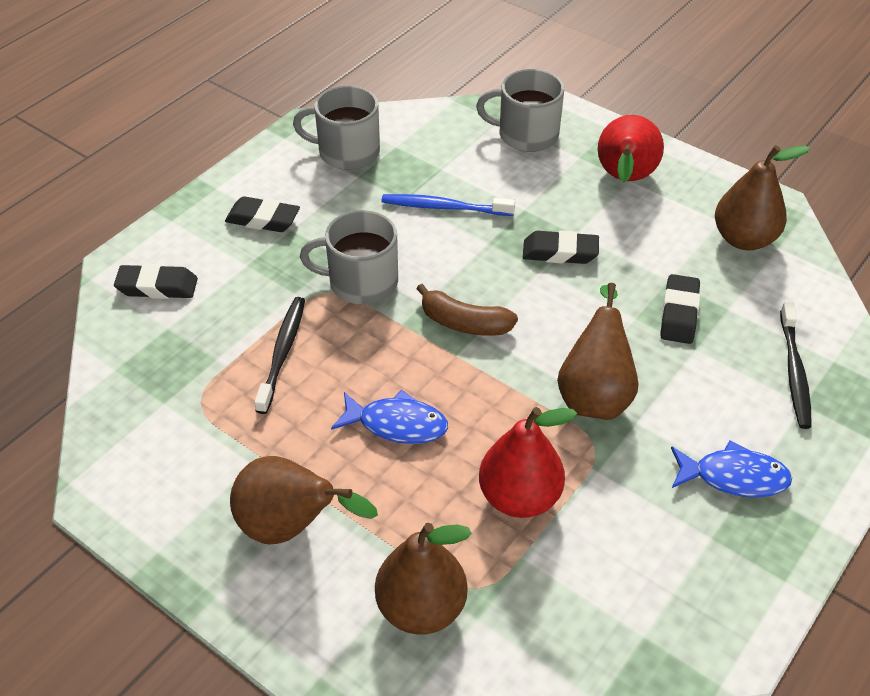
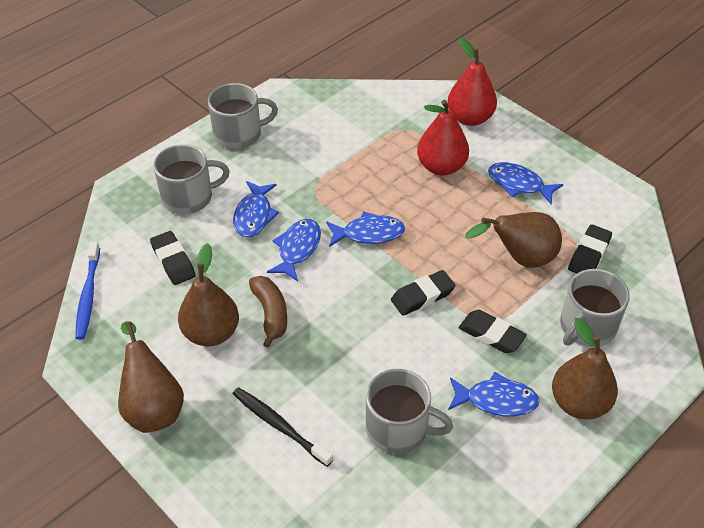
black toothbrush: [254,297,305,414] [780,302,812,429] = 2 -> [232,387,333,467] = 1
blue fish: [331,390,448,444] [671,440,792,498] = 2 -> [233,181,279,237] [267,219,321,282] [326,211,405,247] [448,372,539,417] [488,162,563,205] = 5
grey mug: [293,86,380,170] [300,210,398,304] [476,69,564,152] = 3 -> [153,144,230,214] [208,83,278,149] [366,369,453,453] [560,269,630,347] = 4

